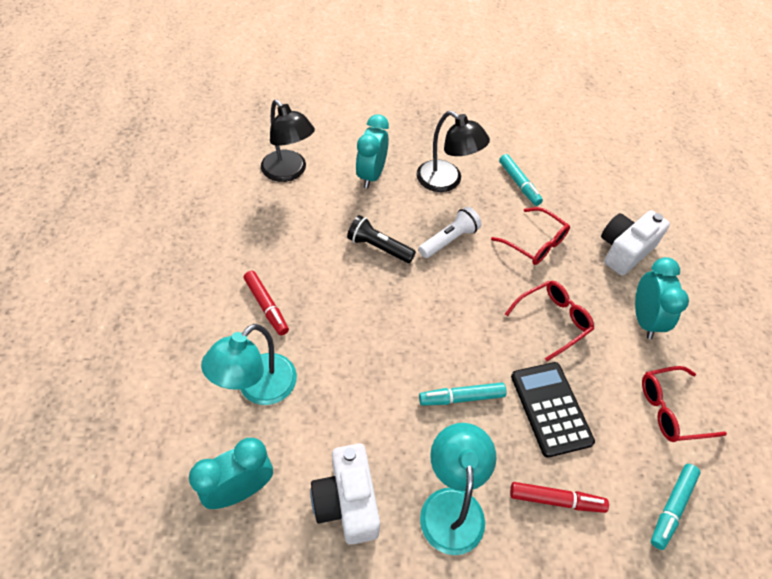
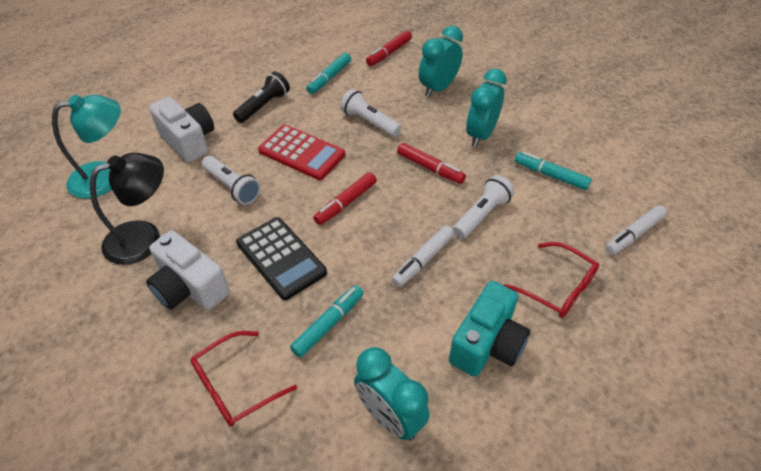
black lamp: [261,100,315,182] [416,111,490,192] = 2 -> [90,153,164,265] = 1
red calculator: none = 0 -> [258,125,345,180] = 1
red glasses: [491,207,570,265] [505,281,594,361] [642,366,727,442] = 3 -> [190,331,297,427] [503,242,599,318] = 2
red marker: [244,271,289,335] [510,482,609,513] = 2 -> [314,172,377,225] [366,30,412,66] [397,143,466,184] = 3
turquoise camera: none = 0 -> [449,281,530,377] = 1
turquoise lamp: [201,324,297,405] [420,423,497,555] = 2 -> [52,95,121,199] = 1
white flashlight: [419,207,482,258] = 1 -> [202,156,261,205] [340,89,402,137] [453,175,514,239] = 3
white marker: none = 0 -> [392,226,454,287] [605,205,667,255] = 2

